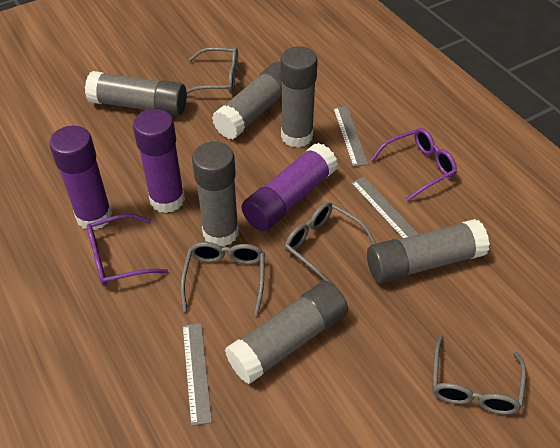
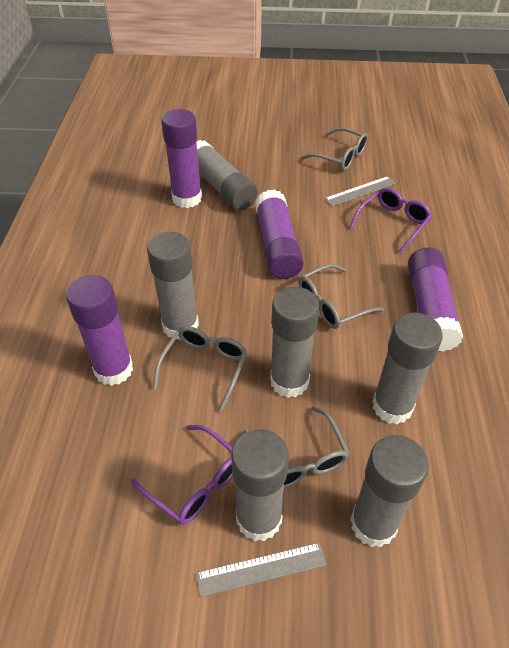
grey ruler: [182,323,212,426] [333,106,368,167] [351,176,419,238] = 3 -> [196,543,327,597] [324,176,396,207] = 2
purple glue stick: [49,126,112,230] [133,109,185,213] [242,143,338,231] = 3 -> [66,275,133,386] [161,109,202,208] [255,189,304,279] [408,248,463,352] = 4

